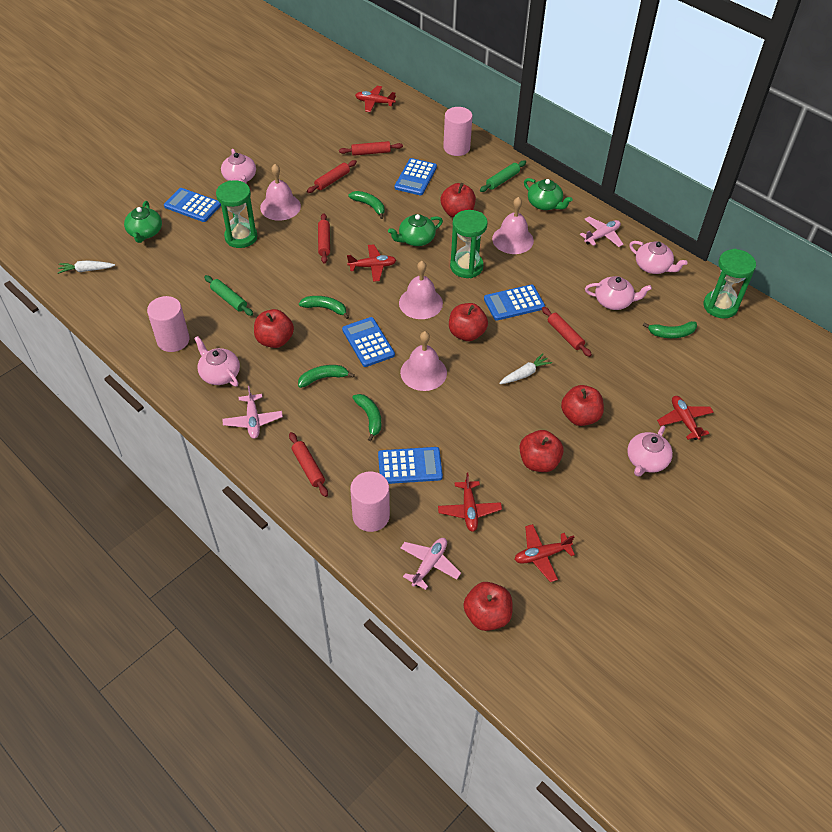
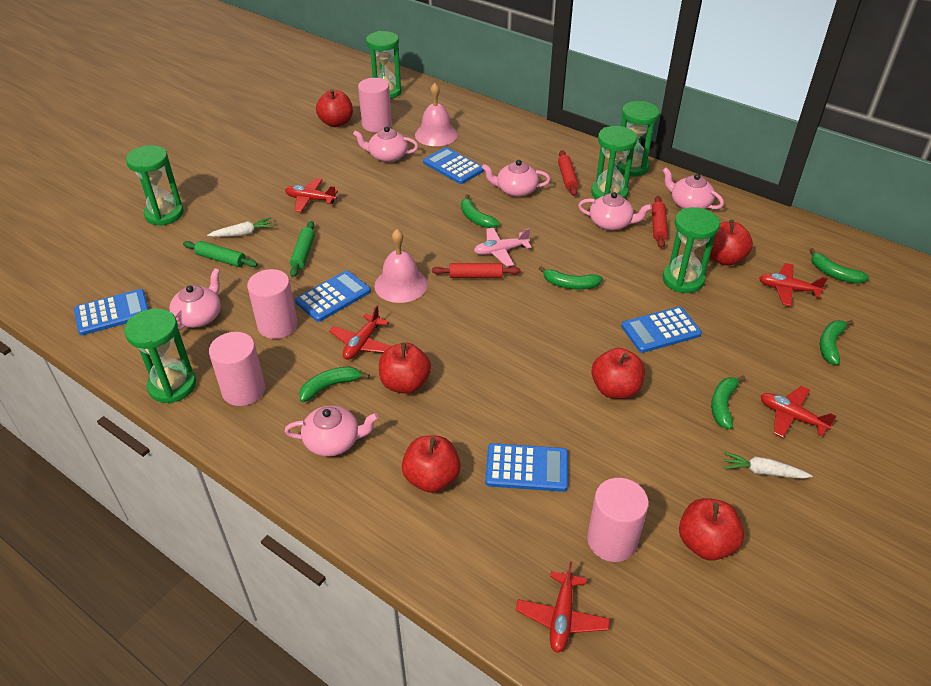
green banana: [298,365,355,388] [299,296,349,319] [348,191,384,219] [352,394,381,441] [643,321,697,338] = 5 -> [299,367,370,402] [461,194,500,228] [539,266,603,290] [711,375,746,430] [810,248,869,284] [820,320,854,365] = 6
green hourglass: [216,180,258,248] [450,210,488,278] [703,249,756,319] = 3 -> [124,309,196,403] [126,145,184,226] [366,31,402,99] [591,126,637,199] [616,101,660,177] [663,207,720,293] = 6
green teapot: [124,201,162,243] [388,214,443,246] [524,178,573,210] = 3 -> none = 0
pink bell: [260,164,301,221] [399,261,443,319] [400,331,447,391] [492,197,534,254] = 4 -> [374,229,428,303] [415,83,458,146] = 2
pink cylinder: [147,296,190,352] [350,471,390,532] [443,107,473,156] = 3 -> [209,332,265,406] [247,269,298,339] [358,78,392,132] [587,478,649,562] = 4
pink plane: [222,386,283,439] [401,538,461,590] [580,217,624,247] = 3 -> [474,227,531,267] = 1
pink teapot: [194,336,240,386] [221,149,256,184] [585,276,652,310] [627,426,673,476] [629,241,688,274] = 5 -> [169,268,221,331] [285,406,379,457] [353,126,418,163] [482,160,550,197] [578,192,652,231] [662,168,724,209] = 6
red rolling pin: [289,432,328,497] [307,160,357,193] [318,213,330,263] [339,141,403,156] [542,307,592,357] = 5 -> [432,263,521,278] [558,150,578,196] [652,196,668,248] = 3

